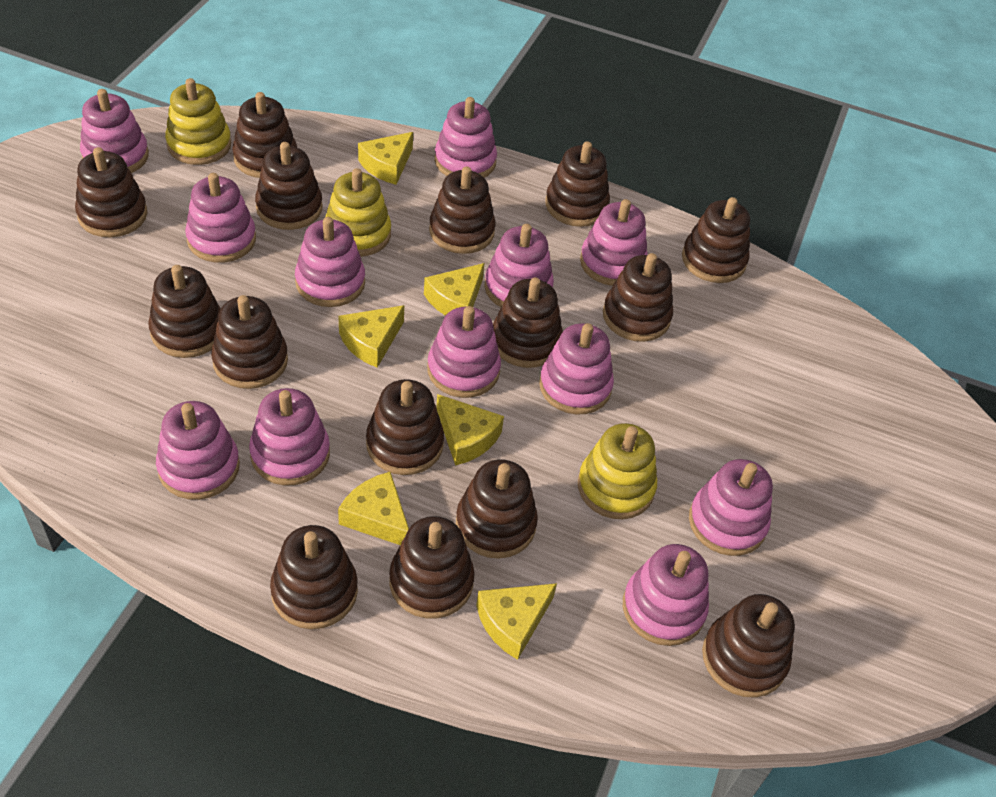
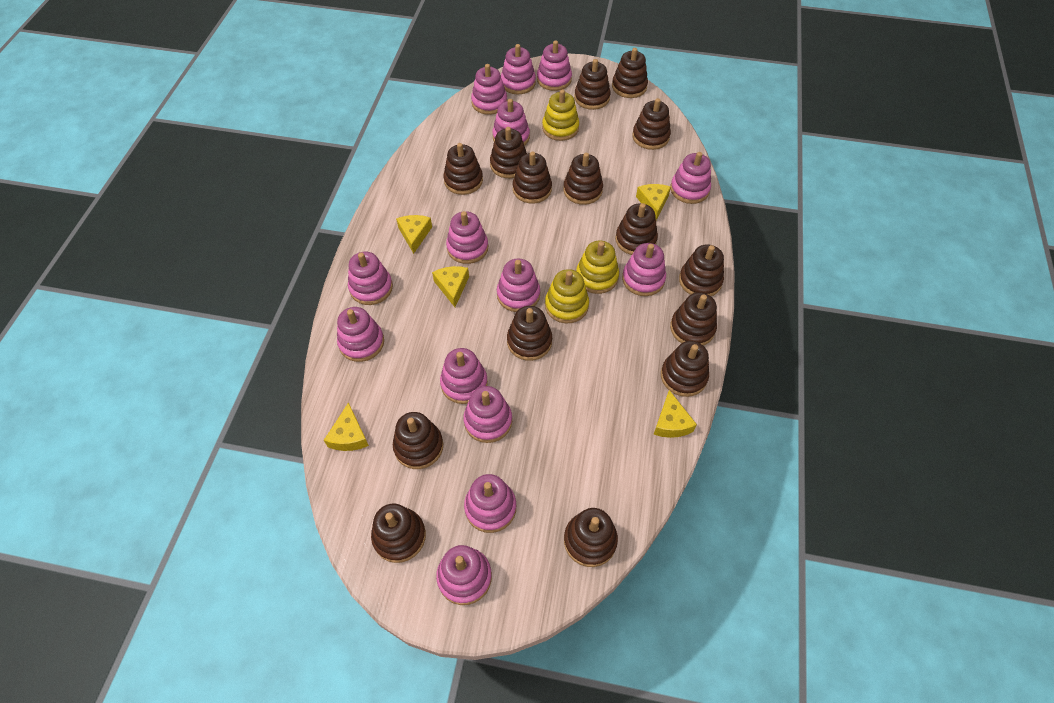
pink stacking toy: [80,89,149,173] [156,401,240,500] [185,173,256,263] [249,388,330,485] [295,217,365,307] [427,306,501,398] [434,97,497,178] [484,224,554,307] [539,323,614,415] [580,199,648,286] [623,544,709,646] [689,459,773,556] = 12 -> [337,307,384,362] [348,252,393,305] [436,545,492,605] [440,348,488,404] [446,211,488,264] [463,386,512,443] [464,474,516,533] [471,64,507,115] [492,99,530,146] [497,258,540,312] [501,44,536,94] [537,40,572,91] [622,243,666,296] [670,152,711,204] = 14
yellow cheese: [338,305,404,368] [338,472,409,545] [358,132,413,185] [424,263,484,316] [436,394,504,466] [476,583,557,660] = 6 -> [324,402,369,451] [396,215,432,254] [432,266,469,307] [636,184,671,220] [653,390,697,438] = 5

